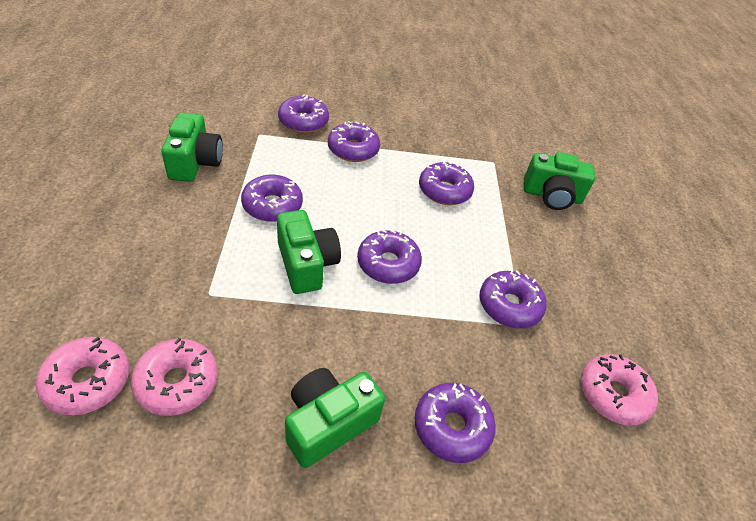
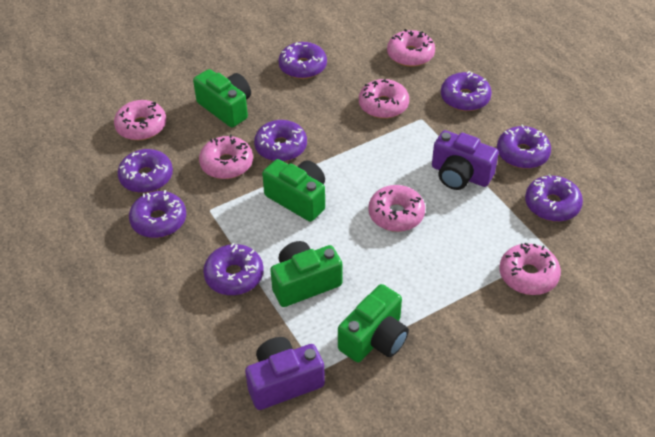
pink donut: [36,337,129,415] [131,338,218,416] [581,354,658,426] = 3 -> [114,100,166,140] [199,135,253,179] [359,79,409,119] [368,185,425,232] [387,29,435,67] [500,243,561,295] = 6
purple camera: none = 0 -> [245,337,325,410] [432,130,499,190] = 2
purple donut: [241,175,303,222] [278,94,329,133] [328,121,380,162] [357,229,422,284] [415,383,496,463] [419,161,474,205] [479,270,547,329] = 7 -> [117,149,173,193] [129,190,186,238] [203,243,264,295] [254,120,307,162] [278,42,327,79] [441,71,492,111] [497,124,551,169] [525,174,583,222] = 8

